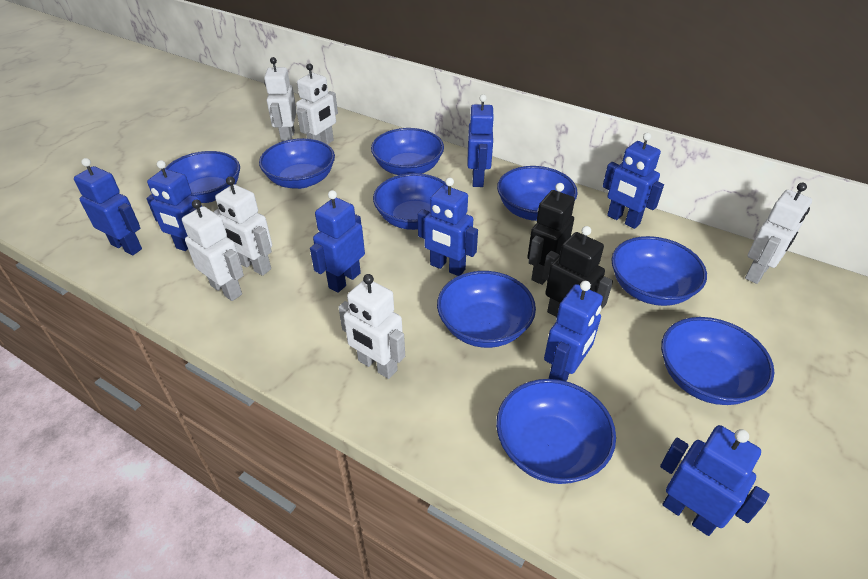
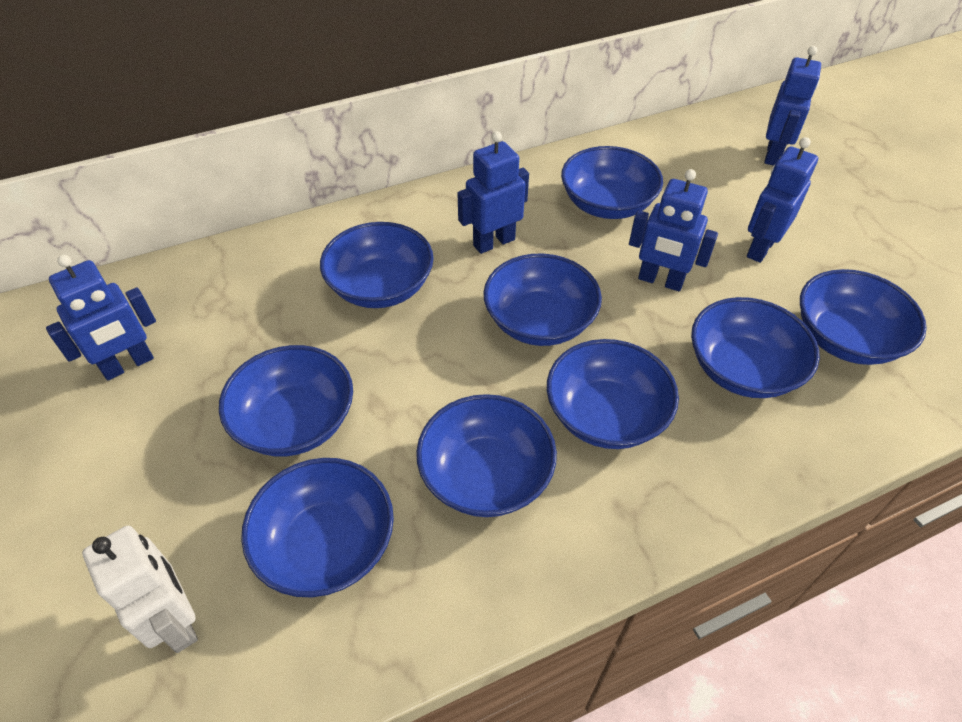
black robot: [527,183,575,285] [542,226,613,317] = 2 -> none = 0
blue robot: [74,158,142,255] [146,160,202,251] [310,190,365,293] [418,178,478,276] [467,94,495,187] [544,281,603,381] [602,133,664,229] [660,425,770,536] = 8 -> [46,255,156,380] [457,131,529,254] [629,169,718,291] [747,137,818,263] [764,46,821,166] = 5
white robot: [182,199,244,301] [214,177,272,276] [264,57,297,142] [296,63,338,144] [338,274,405,379] [745,183,812,284] = 6 -> [82,526,198,653] = 1

